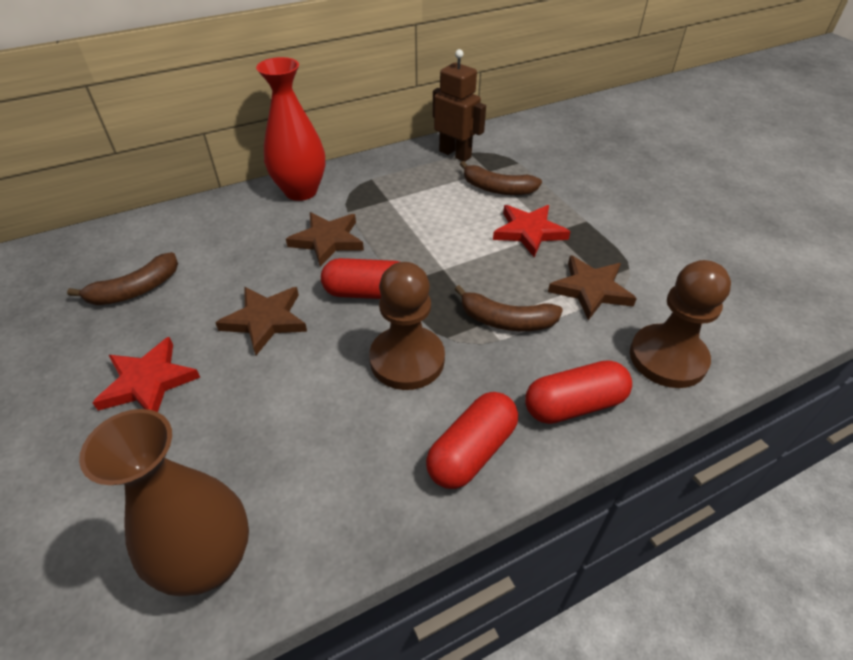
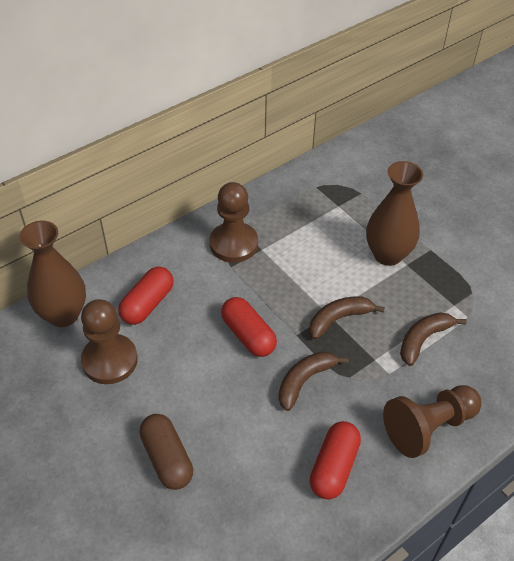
brown capsule: none = 0 -> [139,414,193,490] = 1
brown pawn: [369,262,445,390] [630,260,731,388] = 2 -> [81,299,138,384] [210,182,258,263] [383,385,482,458] = 3
brown robot: [433,49,486,162] = 1 -> none = 0
brown star: [215,287,307,355] [286,212,364,267] [548,255,637,320] = 3 -> none = 0
brown vase: [79,409,249,596] = 1 -> [19,221,86,327] [366,161,423,266] = 2
red star: [92,337,200,412] [493,205,570,257] = 2 -> none = 0
red vase: [256,57,325,201] = 1 -> none = 0

